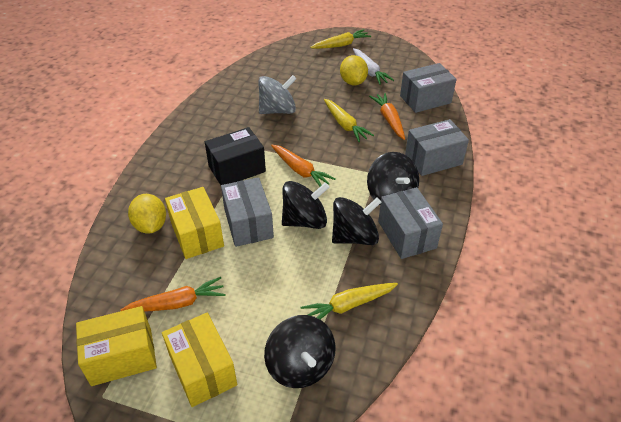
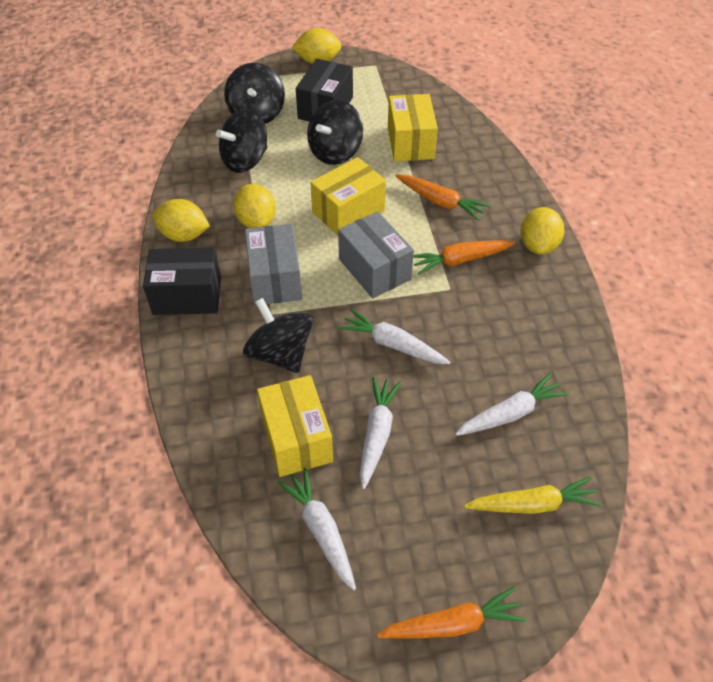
black box: [205,127,266,185] = 1 -> [143,248,221,315] [296,59,353,121] = 2
grey box: [221,177,274,247] [378,187,443,259] [400,63,457,113] [405,119,469,176] = 4 -> [245,224,302,306] [338,212,414,298] = 2
grey spinning top: [258,75,297,114] = 1 -> none = 0
white carrot: [353,48,394,85] = 1 -> [277,468,356,590] [338,309,450,364] [359,377,402,489] [455,373,568,436] = 4
yellow carrot: [301,283,398,319] [310,29,371,49] [324,99,374,142] = 3 -> [464,477,601,514] = 1
yellow lemon: [128,194,166,234] [340,55,368,85] = 2 -> [152,199,210,242] [233,184,276,228] [292,28,342,64] [520,207,565,255] = 4

